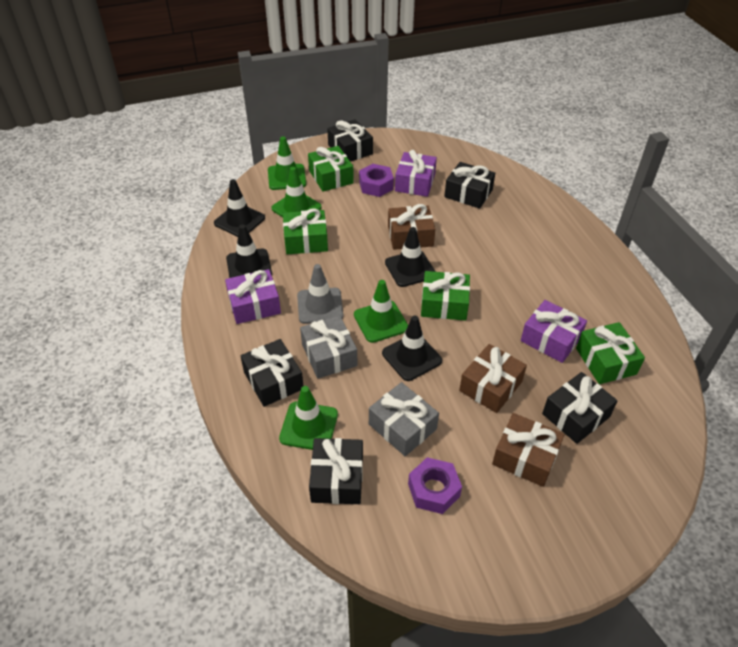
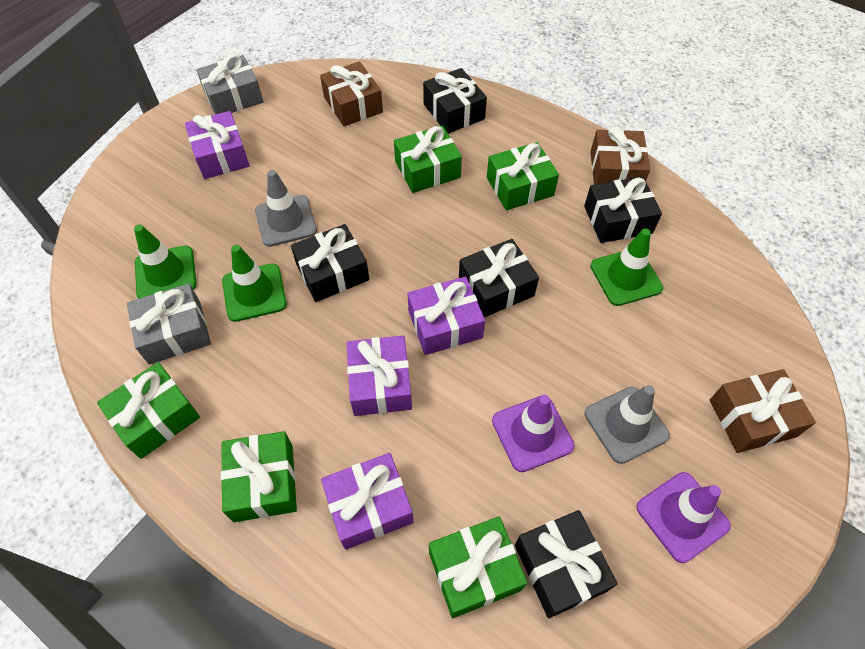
black traffic cone: [214,179,265,237] [226,224,272,278] [382,315,442,381] [385,227,436,287] = 4 -> none = 0
green gift: [283,208,328,254] [308,146,354,192] [421,271,470,321] [576,322,645,384] = 4 -> [97,362,200,459] [221,431,297,522] [394,125,462,193] [429,516,527,618] [487,142,559,210] = 5
green traffic cone: [268,136,306,190] [271,167,322,217] [279,386,338,450] [354,280,408,343] = 4 -> [134,225,197,299] [222,245,287,322] [590,228,663,306] = 3
grey traffic cone: [297,264,343,324] = 1 -> [255,170,317,247] [585,385,670,464] = 2
purple gift: [225,269,281,324] [395,150,437,197] [521,300,587,363] = 3 -> [185,111,250,179] [321,453,414,550] [346,336,412,416] [407,277,485,355] = 4
purple nut: [359,164,394,197] [408,457,462,514] = 2 -> none = 0
purple traffic cone: none = 0 -> [492,395,574,472] [636,472,731,563] = 2

